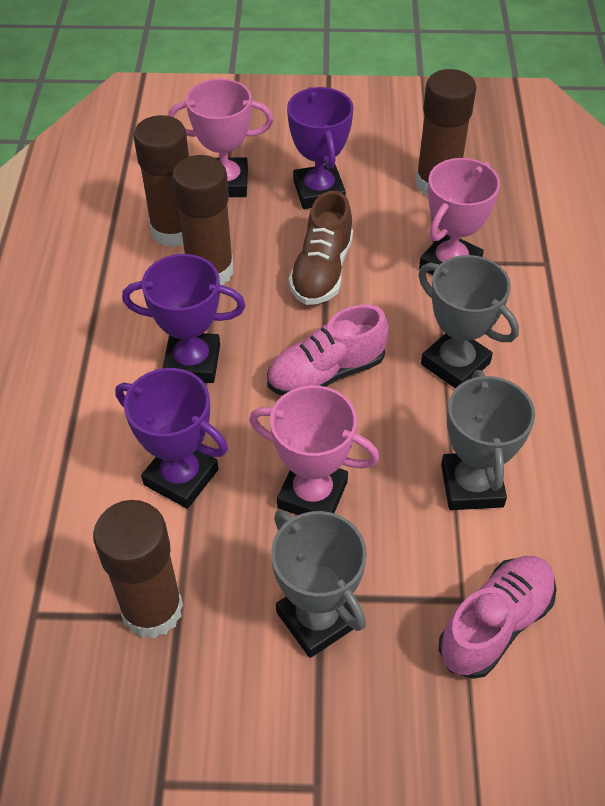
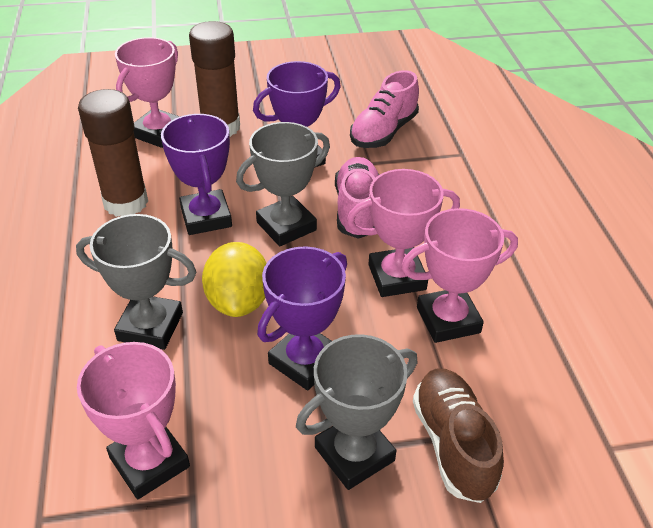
brown glue stick: [93,500,183,639] [133,115,189,247] [172,155,234,285] [415,69,477,196] = 4 -> [78,89,148,217] [189,21,240,137] = 2
pink trophy: [168,79,273,197] [249,385,379,515] [419,158,500,275] = 3 -> [77,342,190,499] [115,37,180,148] [347,169,460,297] [401,208,518,343] = 4
yellow lemon: none = 0 -> [202,242,267,317] = 1

